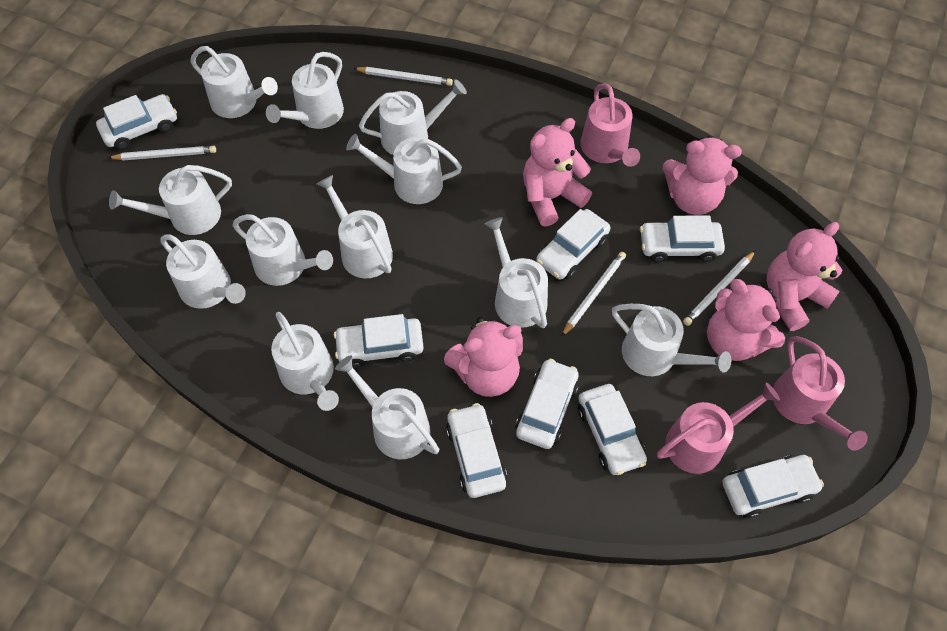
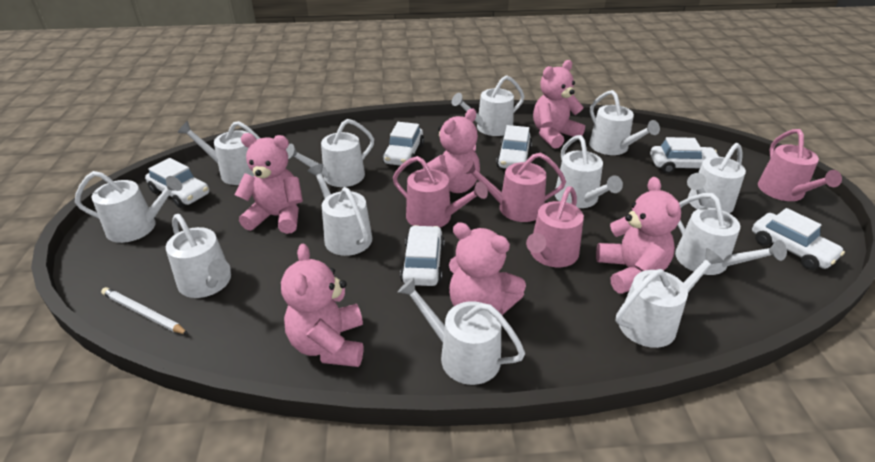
pink teddy bear: [444,317,523,397] [523,118,592,227] [663,136,742,215] [707,279,785,361] [767,222,842,331] = 5 -> [235,133,303,234] [281,244,363,367] [423,109,480,193] [449,222,526,315] [533,60,585,149] [596,177,681,294] = 6
pink watering can: [580,83,640,167] [657,382,780,474] [773,336,868,451] = 3 -> [393,156,488,227] [462,153,566,222] [526,186,584,267] [758,129,842,201] = 4
white car: [96,94,177,150] [334,314,424,368] [446,403,507,498] [515,359,579,449] [536,209,610,280] [578,384,647,475] [640,215,725,262] [722,455,824,518] = 8 -> [145,158,209,208] [383,122,424,166] [400,225,445,286] [496,125,532,168] [650,137,719,174] [752,208,845,270] = 6
white pencil: [108,146,216,160] [353,67,453,86] [561,252,626,337] [683,250,756,326] = 4 -> [101,287,188,334] = 1

